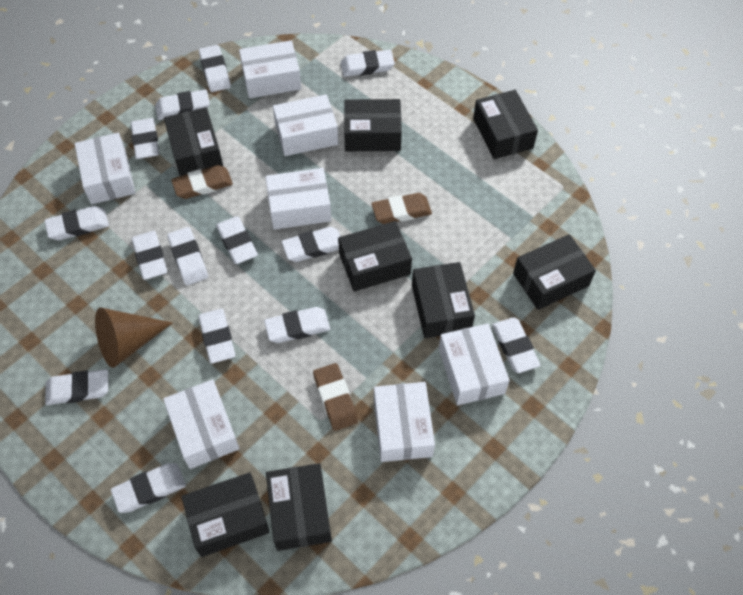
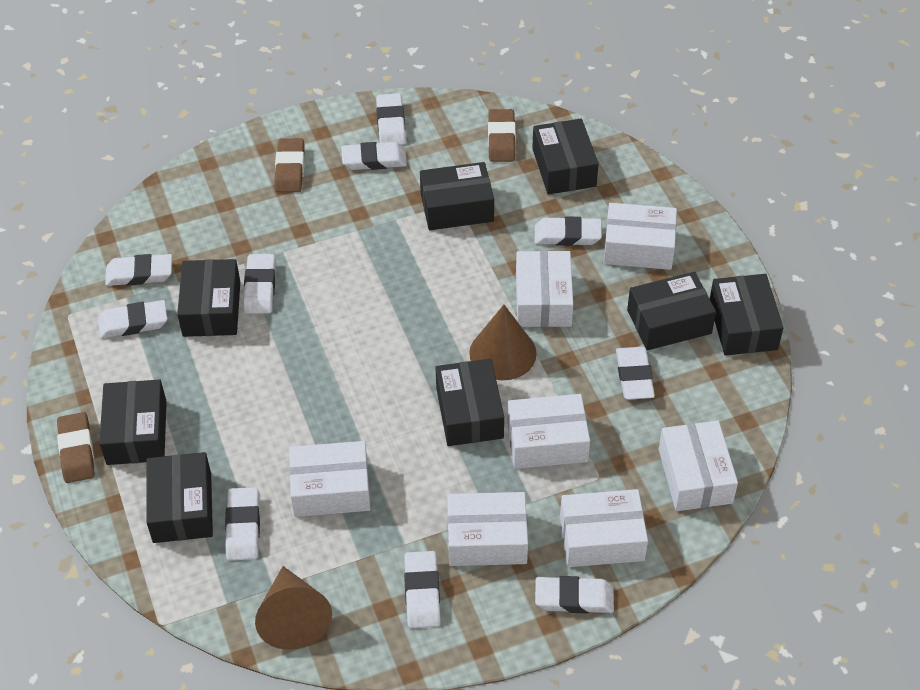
brown cone: [95,308,173,368] = 1 -> [255,566,332,650] [469,305,537,380] = 2
white eraser: [45,206,109,240] [45,369,108,405] [111,463,186,513] [131,118,159,159] [132,231,167,280] [155,89,210,120] [167,227,208,285] [199,45,231,92] [199,309,235,364] [216,216,258,264] [264,307,330,343] [282,227,341,262] [341,50,395,77] [492,317,541,373] = 14 -> [98,300,167,338] [105,254,172,286] [225,487,260,561] [243,254,276,314] [341,142,407,170] [376,93,406,145] [404,551,440,628] [535,216,602,246] [535,576,614,614] [616,347,655,400] = 10

